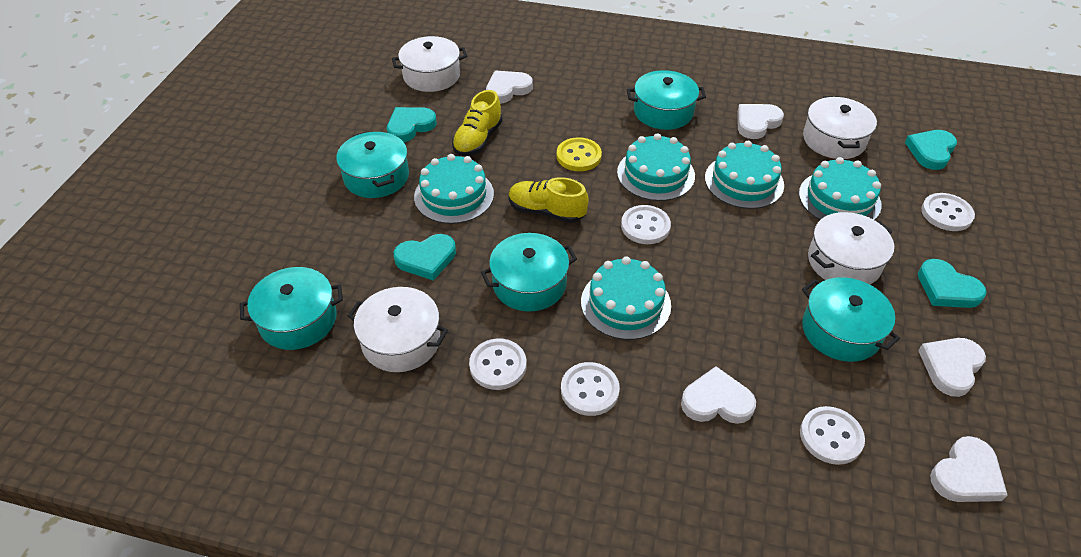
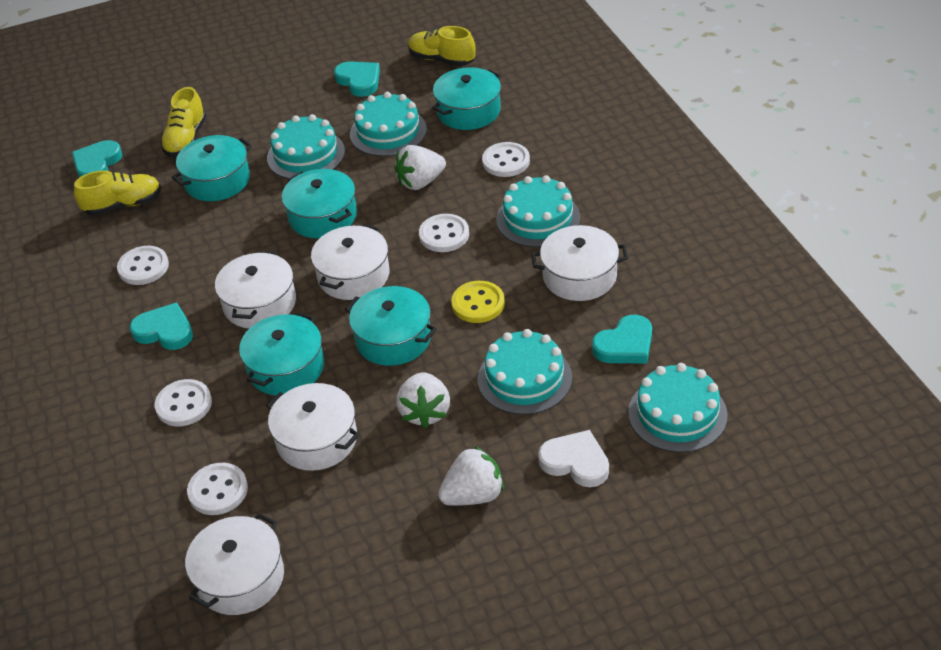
white heart: [486,71,533,104] [681,366,756,424] [737,104,784,139] [918,338,986,397] [930,436,1007,502] = 5 -> [538,430,609,487] = 1
white pot: [348,287,448,372] [392,36,467,92] [803,96,877,159] [808,212,894,284] = 4 -> [185,513,284,615] [215,251,296,329] [266,383,360,471] [311,224,389,300] [531,225,628,301] = 5
white strawberry: none = 0 -> [394,145,446,190] [396,372,450,428] [438,446,504,506] = 3
yellow shoe: [452,90,502,156] [509,177,588,223] = 2 -> [74,170,161,216] [160,87,206,157] [408,26,475,66] = 3

